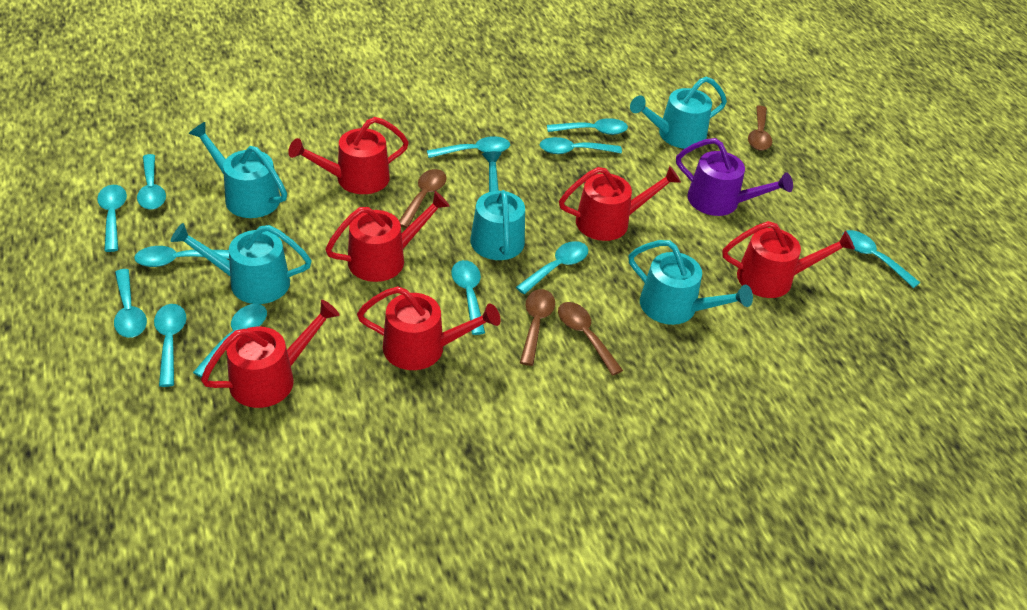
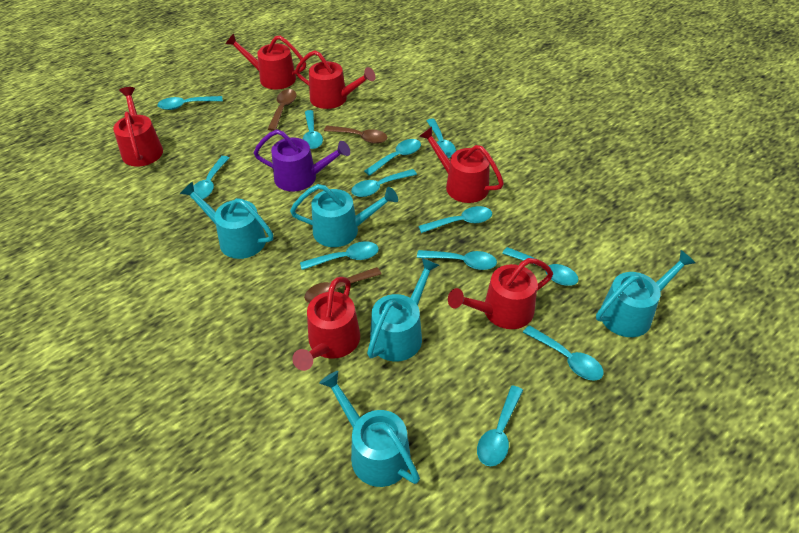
brown spoon: [399,169,447,228] [520,289,555,366] [558,302,623,376] [748,106,772,151] = 4 -> [268,89,297,131] [304,267,381,303] [324,126,388,144] = 3

